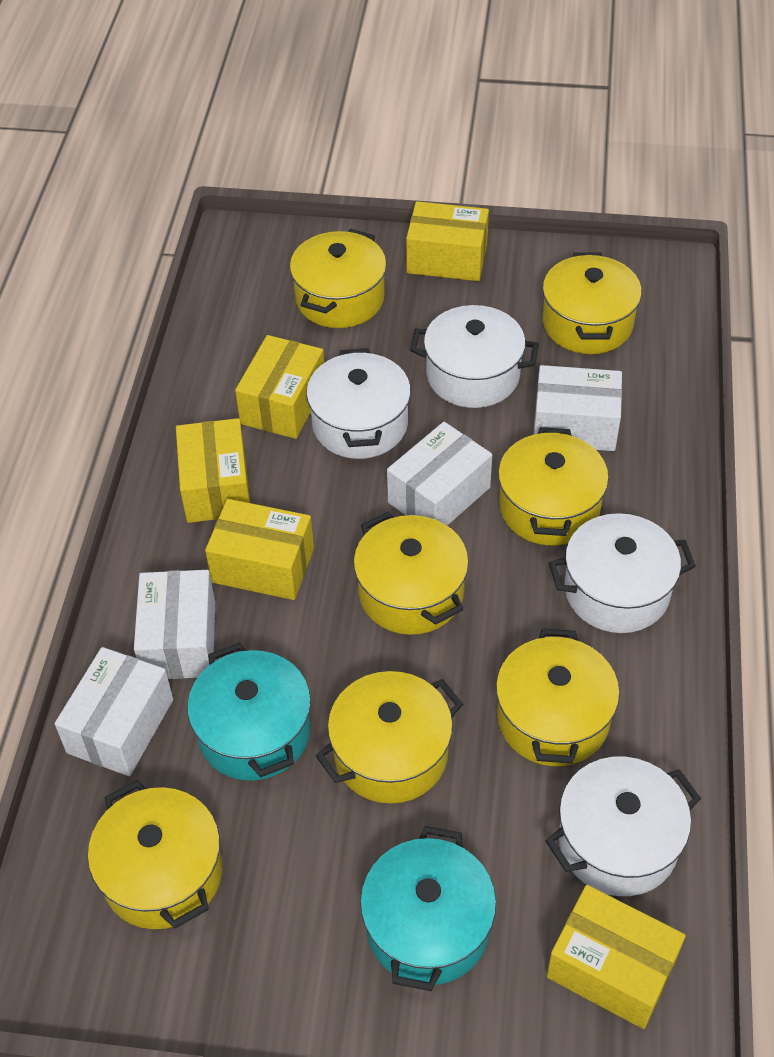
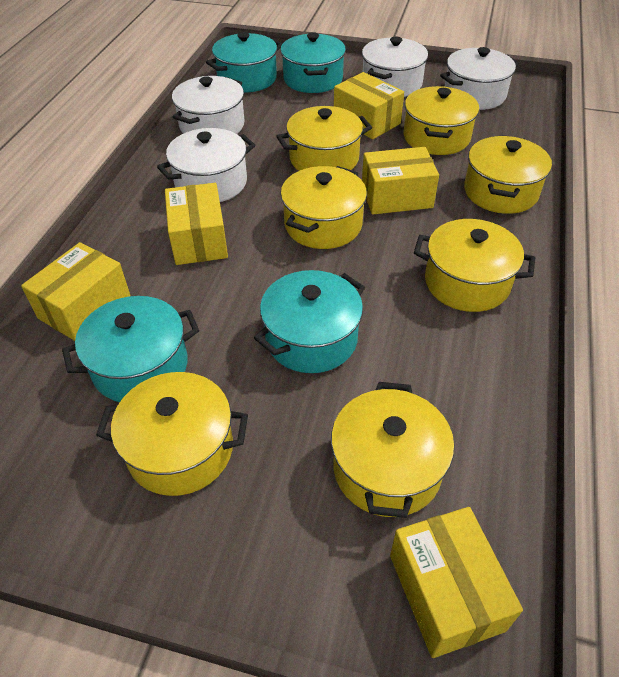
turquoise pot: [187,643,311,781] [360,826,496,991] = 2 -> [62,296,199,402] [206,32,282,92] [254,270,365,373] [280,32,346,93] = 4
white box: [55,647,173,776] [134,570,215,679] [387,422,492,526] [534,365,622,451] = 4 -> none = 0

